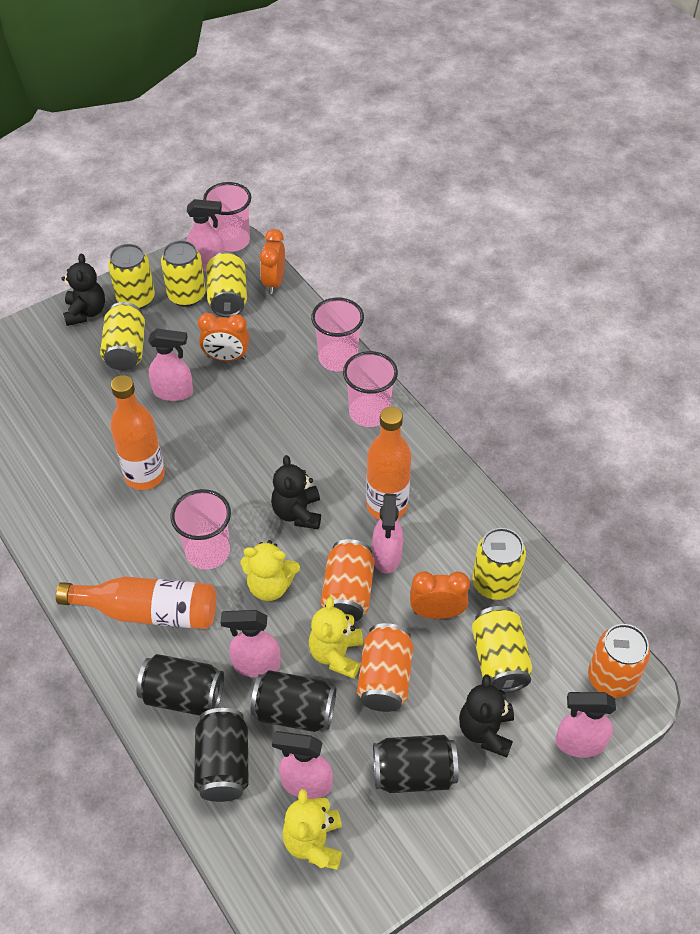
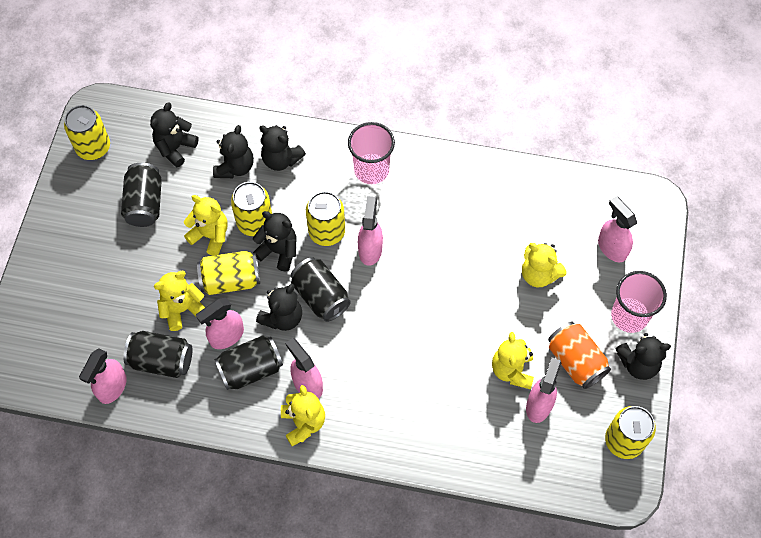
black teddy bear: [61,253,105,326] [271,455,321,529] [459,674,514,758] = 3 -> [150,102,199,167] [213,125,254,178] [253,211,297,272] [256,284,302,331] [259,125,306,171] [615,333,671,380] = 6
orange bottle: [56,576,217,629] [110,375,165,490] [366,407,411,520] = 3 -> none = 0
orange can: [321,539,374,622] [357,623,413,712] [588,624,650,698] = 3 -> [548,321,611,389] = 1
orange clock: [198,313,249,361] [260,229,285,294] [410,571,470,619] = 3 -> none = 0
pink cup: [170,489,231,570] [203,182,251,252] [311,298,364,371] [343,351,398,427] = 4 -> [348,122,395,184] [611,271,667,333] = 2
yellow can: [100,302,145,370] [108,244,155,309] [161,240,206,307] [206,252,247,317] [472,528,526,600] [472,606,532,693] = 6 -> [64,105,110,160] [197,251,260,295] [231,182,272,236] [306,191,345,246] [605,406,656,459] = 5
yellow teddy bear: [240,540,300,601] [282,789,342,870] [309,597,363,679] = 3 -> [154,271,205,331] [184,195,228,256] [281,385,325,446] [492,332,534,389] [522,243,566,287] = 5

